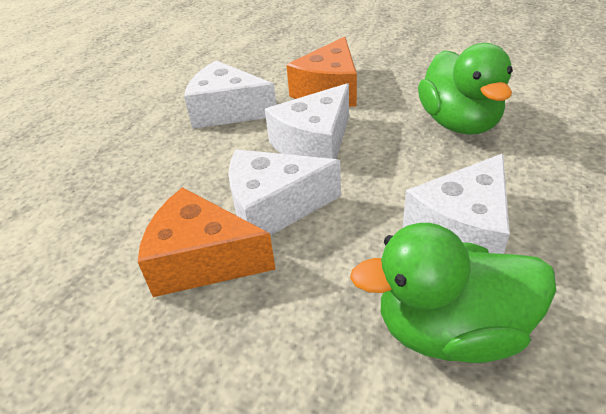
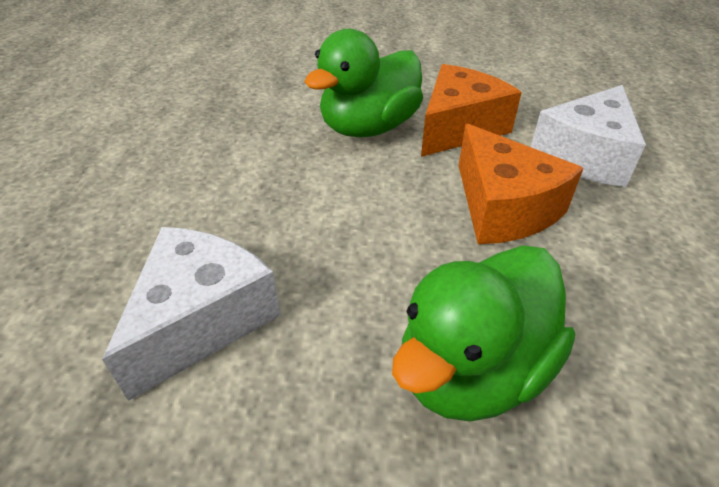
white cheese: [184,61,276,129] [228,149,341,236] [265,83,349,159] [403,154,510,254] = 4 -> [102,227,281,401] [531,85,646,187] = 2

